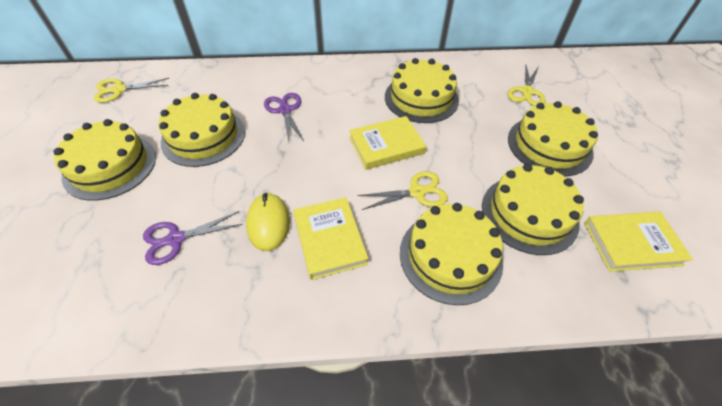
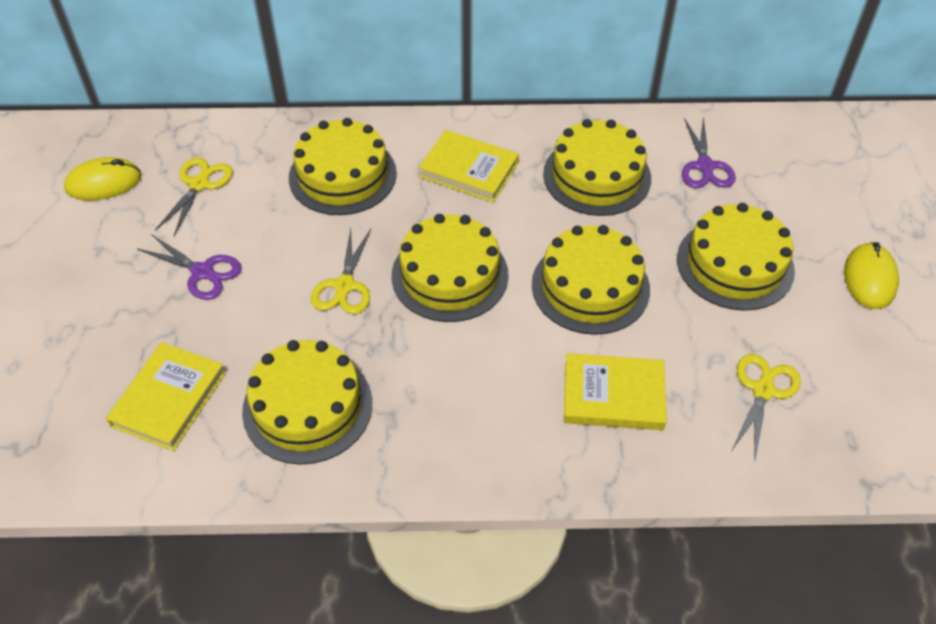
yellow mouse: [246,193,290,251] = 1 -> [64,157,142,201] [844,242,899,309] = 2

